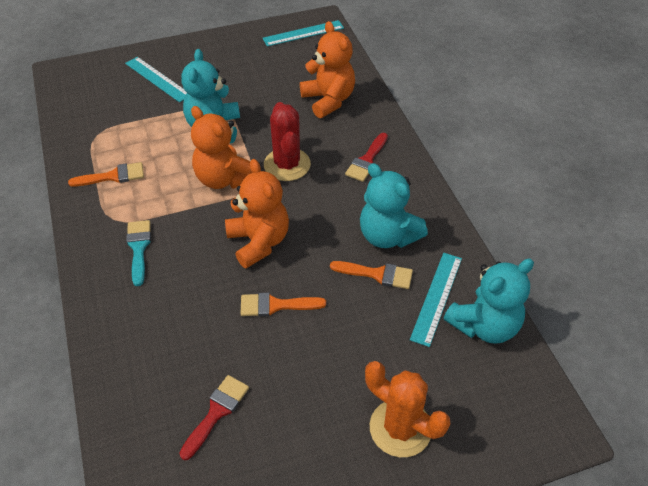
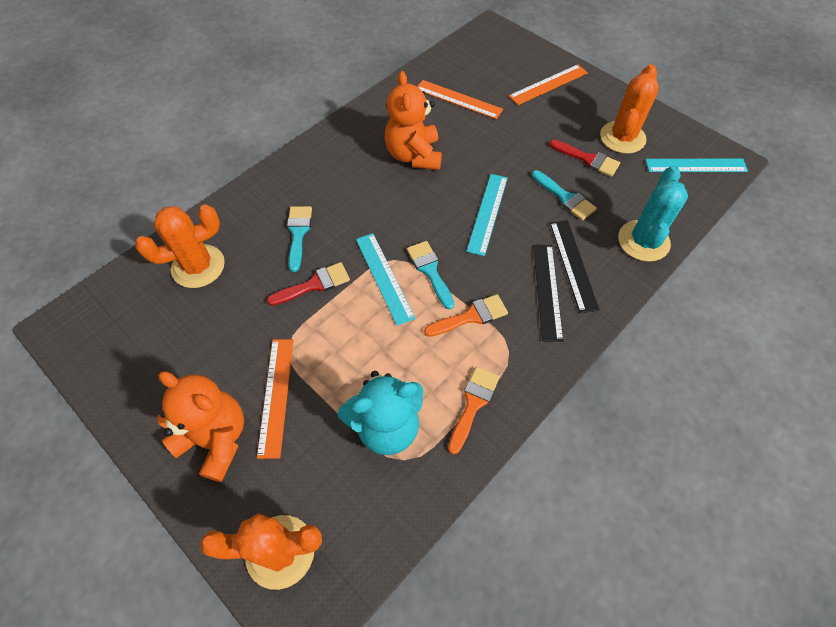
black ruler: none = 0 -> [533,245,563,342] [550,220,599,313] = 2
orange brush: [68,162,144,187] [241,293,326,316] [330,261,413,289] = 3 -> [424,294,508,337] [448,366,500,454] = 2
orange cactus: [365,361,450,457] = 1 -> [135,204,225,288] [200,514,322,590] [600,64,659,154] = 3
orange ruler: none = 0 -> [257,339,293,459] [417,80,503,119] [509,65,588,105] = 3
orange teddy bear: [191,106,252,189] [225,159,289,268] [300,21,355,118] = 3 -> [157,371,244,482] [385,71,442,170] = 2
red cactus: [264,102,311,181] = 1 -> none = 0
turquoise brush: [126,220,151,286] = 1 -> [287,206,312,272] [407,241,454,310] [532,170,597,220] = 3
turquoise cactus: none = 0 -> [618,166,688,262] = 1
turquoise teddy bear: [181,49,240,143] [360,163,428,248] [444,259,534,344] = 3 -> [338,371,423,455] = 1

